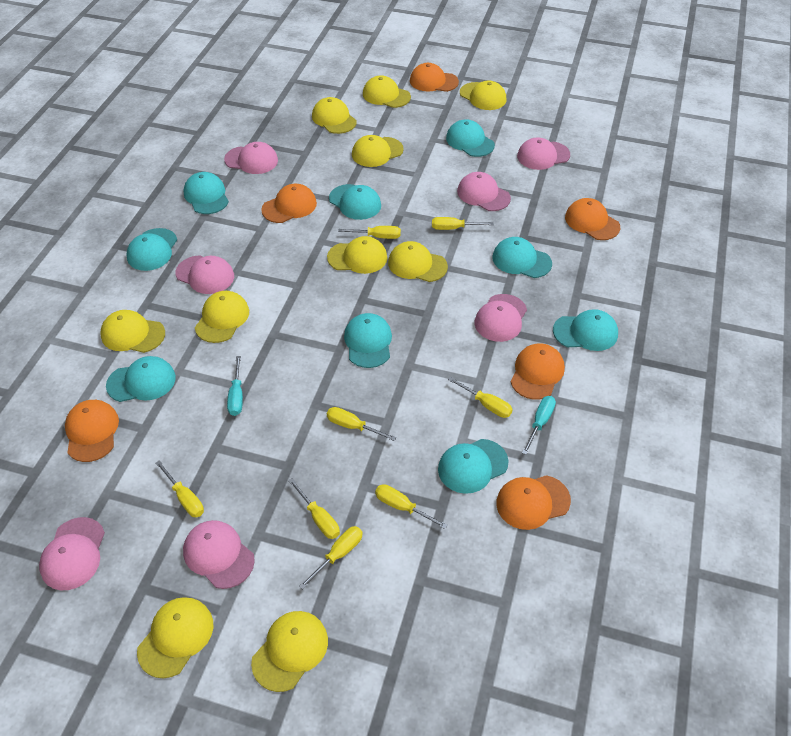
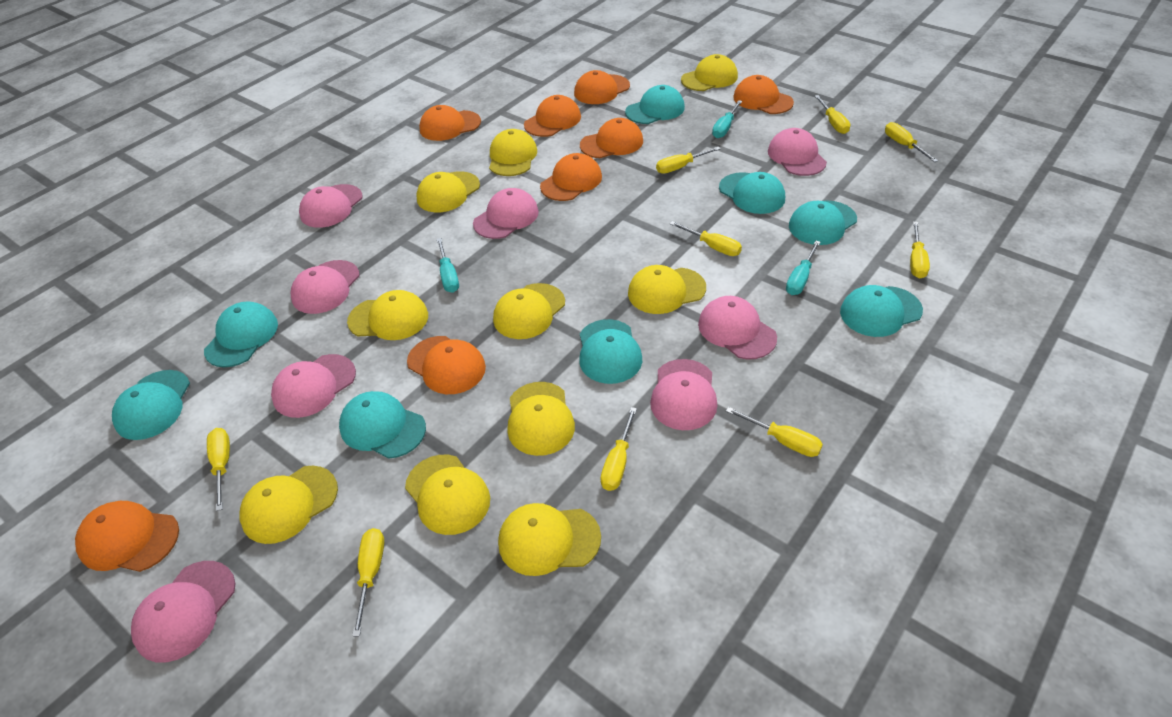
orange cap: [65,400,119,462] [261,184,317,223] [410,63,459,92] [496,475,571,530] [511,343,565,400] [565,198,620,240] = 6 -> [75,501,179,572] [407,336,486,394] [419,105,481,141] [524,95,581,137] [540,153,602,201] [574,70,630,104] [580,118,643,158] [733,75,794,114] = 8
pink cap: [39,517,105,590] [175,255,234,294] [183,520,255,589] [224,142,278,174] [457,172,511,211] [475,294,527,342] [517,137,570,170] = 7 -> [131,561,235,662] [271,354,356,418] [291,260,360,314] [299,184,362,228] [473,188,539,239] [650,359,718,430] [698,296,777,360] [768,128,827,176] = 8
turquoise cap: [106,356,176,402] [127,228,177,271] [183,172,229,214] [329,184,381,220] [344,313,392,368] [438,439,509,494] [446,119,495,157] [492,237,552,278] [553,309,618,351] = 9 -> [112,370,190,440] [204,301,278,367] [339,391,426,458] [579,319,642,384] [625,85,685,124] [719,172,785,214] [789,200,857,245] [840,285,923,337] = 8
turquoise screwdriver: [227,356,243,416] [522,396,556,455] = 2 -> [437,238,459,293] [712,100,742,138] [786,241,821,295] = 3
yellow screwdriver: [156,460,204,517] [288,478,340,539] [299,526,363,589] [327,407,396,441] [338,226,401,239] [375,484,447,529] [432,217,494,230] [448,377,513,418] = 8 -> [207,428,230,511] [352,528,384,637] [600,407,637,491] [656,147,720,174] [670,221,742,256] [726,407,823,457] [815,95,850,134] [885,122,938,162] [910,222,930,279] = 9

